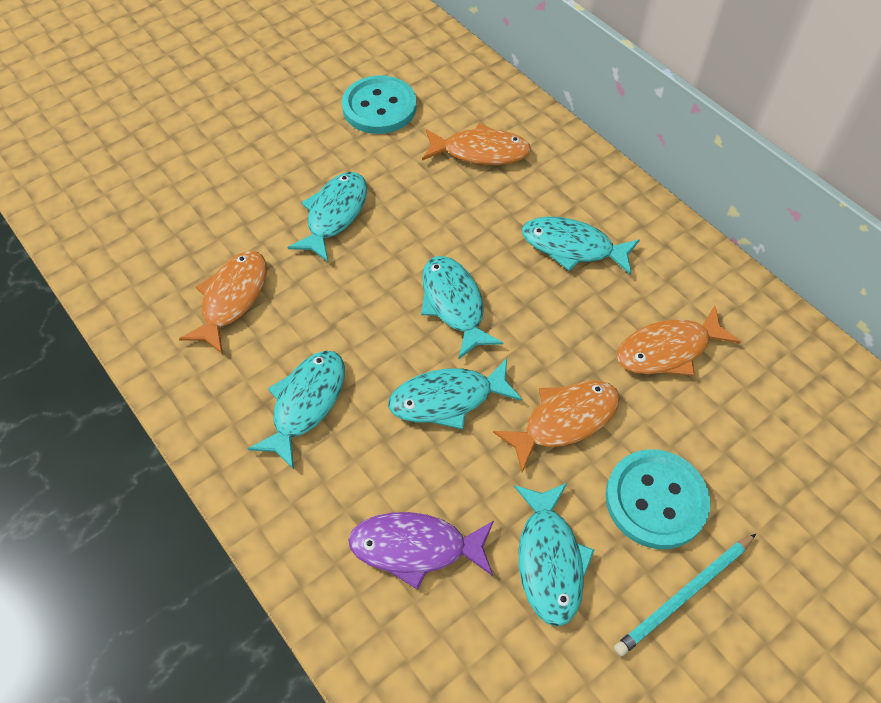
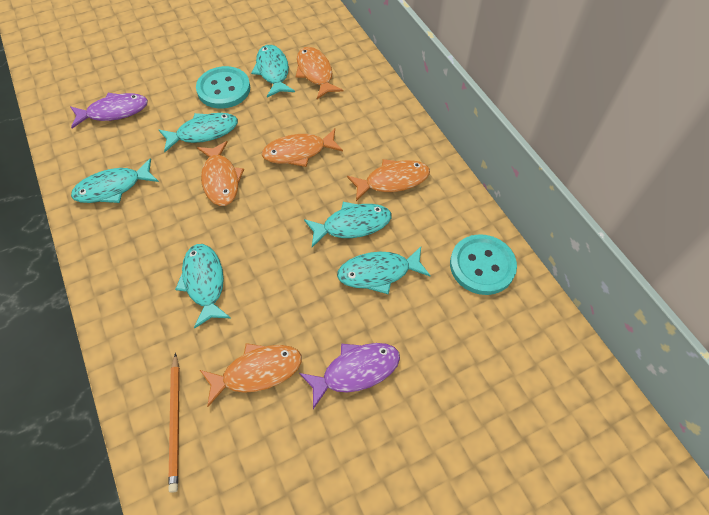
orange fish: [179,251,267,354] [422,123,531,165] [493,381,620,473] [616,306,741,376] = 4 -> [197,141,244,206] [200,343,302,407] [262,129,343,167] [296,47,343,99] [347,159,430,201] = 5
orange pencil: none = 0 -> [168,353,180,493] = 1
purple fish: [348,512,494,590] = 1 -> [70,93,148,128] [299,343,400,409] = 2
turquoise pencil: [614,534,756,656] = 1 -> none = 0

